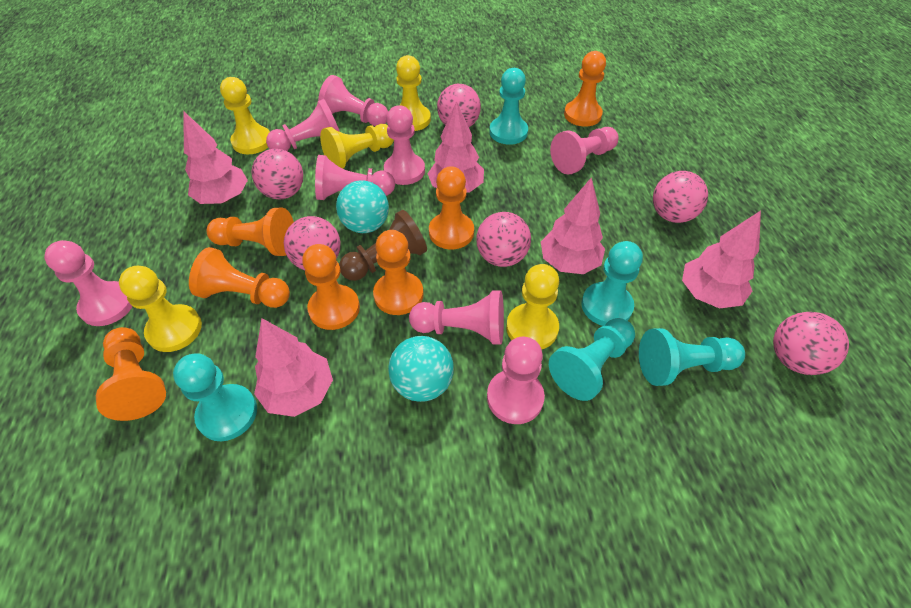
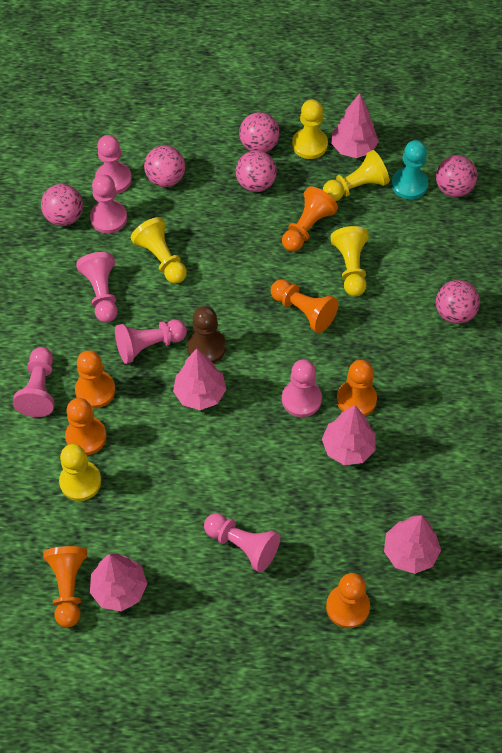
pink pawn: [44,240,133,326] [266,99,340,151] [315,155,395,200] [318,75,388,126] [384,105,425,185] [409,290,504,345] [487,337,545,424] [550,127,619,175] = 8 -> [13,347,54,417] [76,252,118,323] [90,174,127,234] [95,135,132,194] [115,320,187,364] [204,513,280,572] [282,359,322,417] = 7
turquoise ball: [336,180,389,233] [388,336,454,402] = 2 -> none = 0
turquoise pawn: [173,353,257,441] [489,68,528,145] [549,318,635,401] [581,241,643,326] [639,328,745,386] = 5 -> [391,140,428,199] = 1

